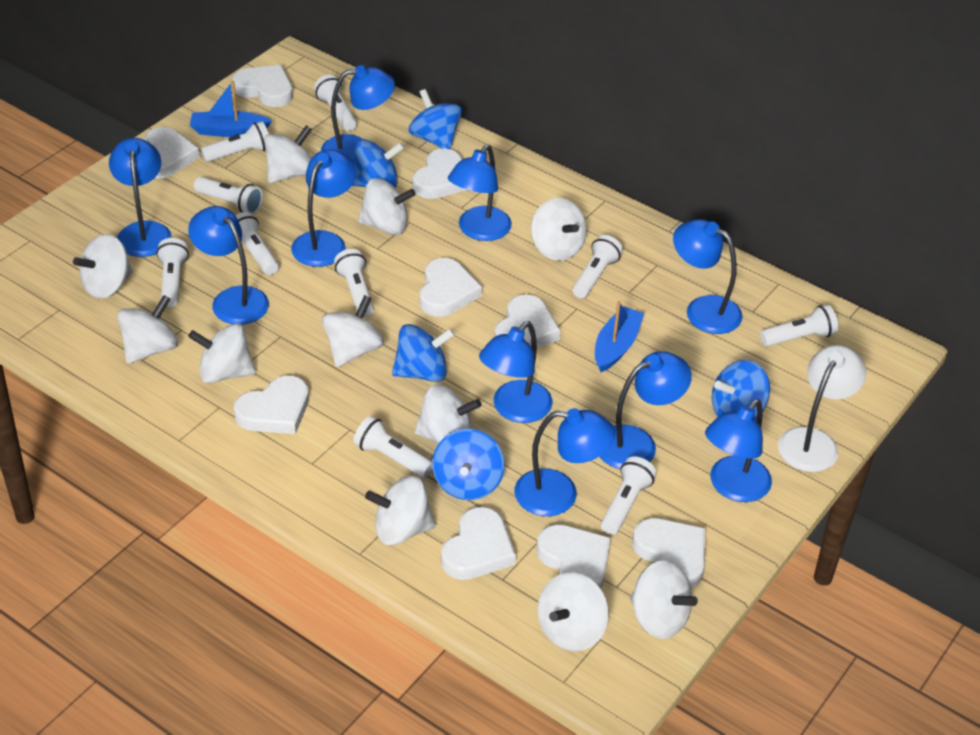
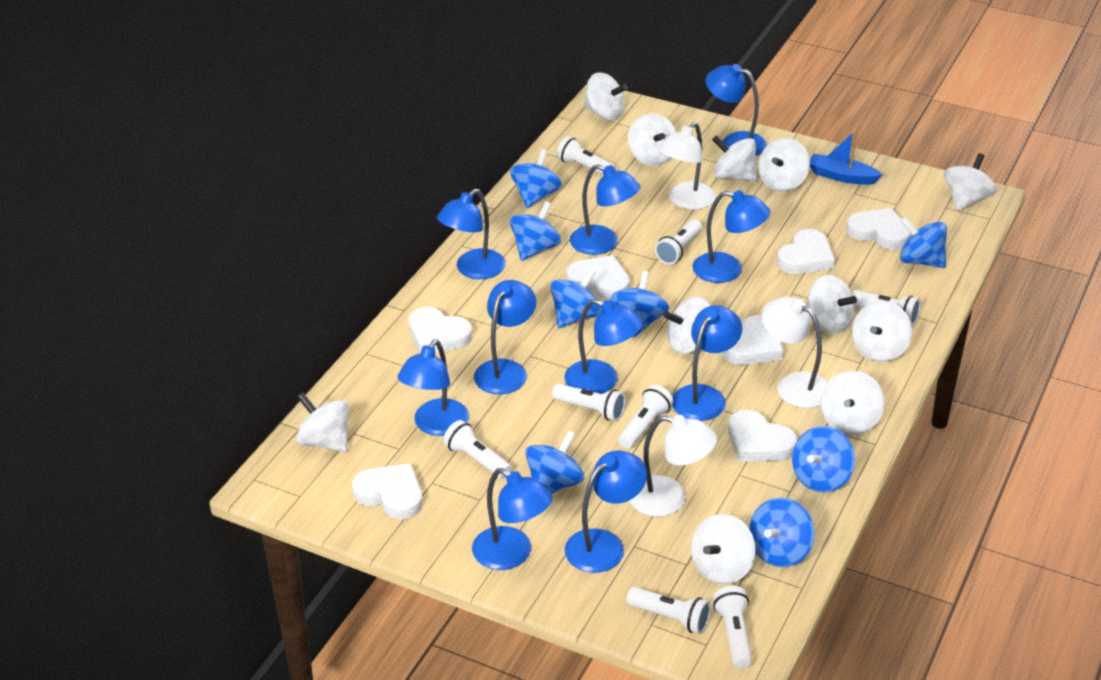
blue boat: [190,81,272,137] [595,301,644,372] = 2 -> [810,131,882,185] = 1
blue spinning top: [352,139,404,188] [392,324,455,382] [409,89,462,149] [432,429,504,500] [712,360,770,420] = 5 -> [510,149,562,208] [510,201,561,261] [525,430,585,494] [550,268,602,328] [611,271,669,337] [749,498,815,567] [792,426,855,493] [900,217,947,268] = 8
white flashlight: [156,238,189,307] [194,177,263,215] [201,121,269,162] [235,212,279,275] [314,74,357,131] [334,249,374,317] [353,416,432,478] [572,235,623,298] [601,456,656,535] [760,305,838,347] = 10 -> [443,420,512,479] [552,384,626,421] [557,136,616,175] [618,385,673,449] [627,587,711,634] [655,219,702,264] [713,586,752,669] [852,290,921,325] = 8
white heart: [144,127,200,179] [232,65,293,107] [234,376,309,434] [413,148,467,199] [419,258,482,317] [441,507,516,580] [495,294,561,348] [537,524,611,589] [632,518,705,588] = 9 -> [352,463,423,519] [408,307,472,353] [566,255,630,299] [722,315,783,365] [728,410,797,462] [777,229,835,274] [846,208,910,250] = 7
white lamp: [778,345,866,472] = 1 -> [629,415,717,517] [659,122,716,210] [762,297,827,408] = 3

